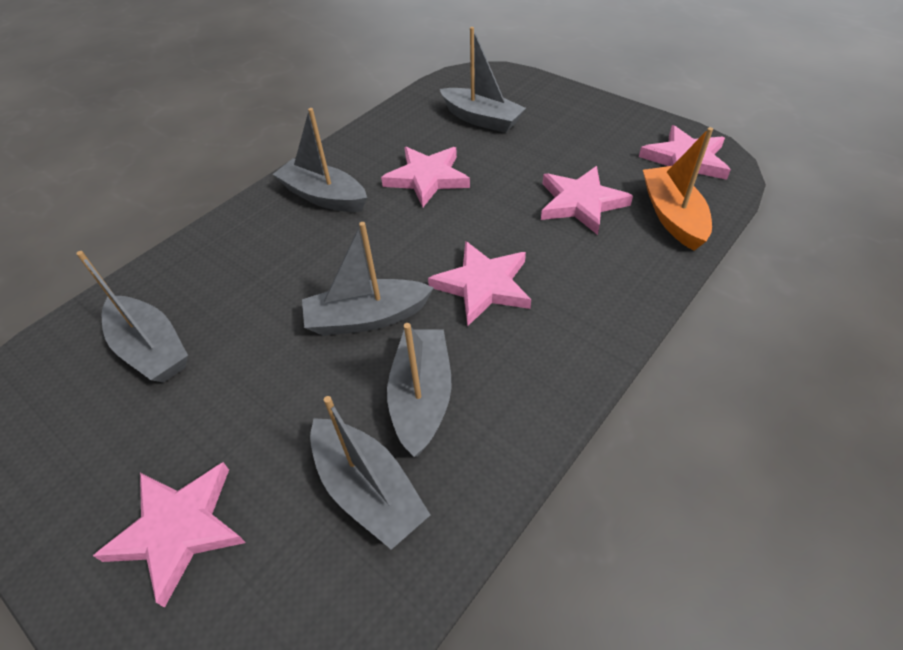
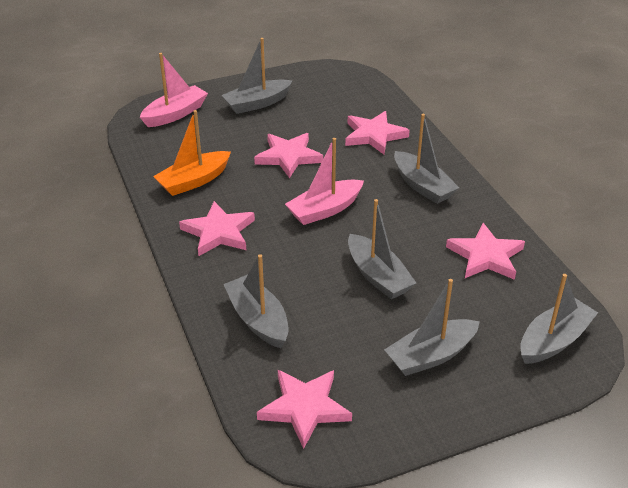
pink boat: none = 0 -> [140,53,208,127] [285,138,364,225] = 2

